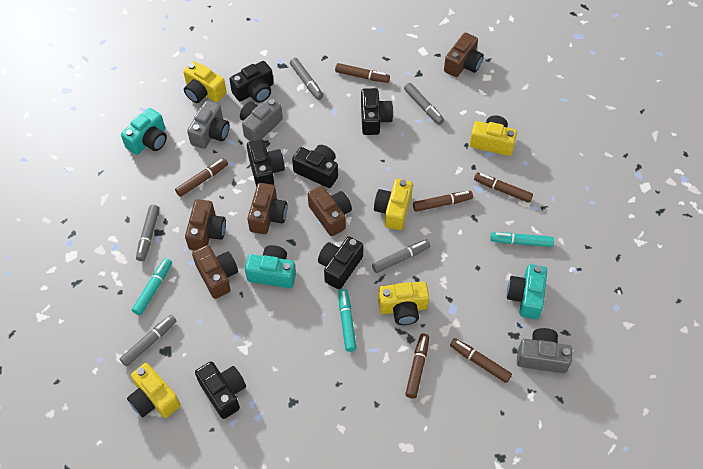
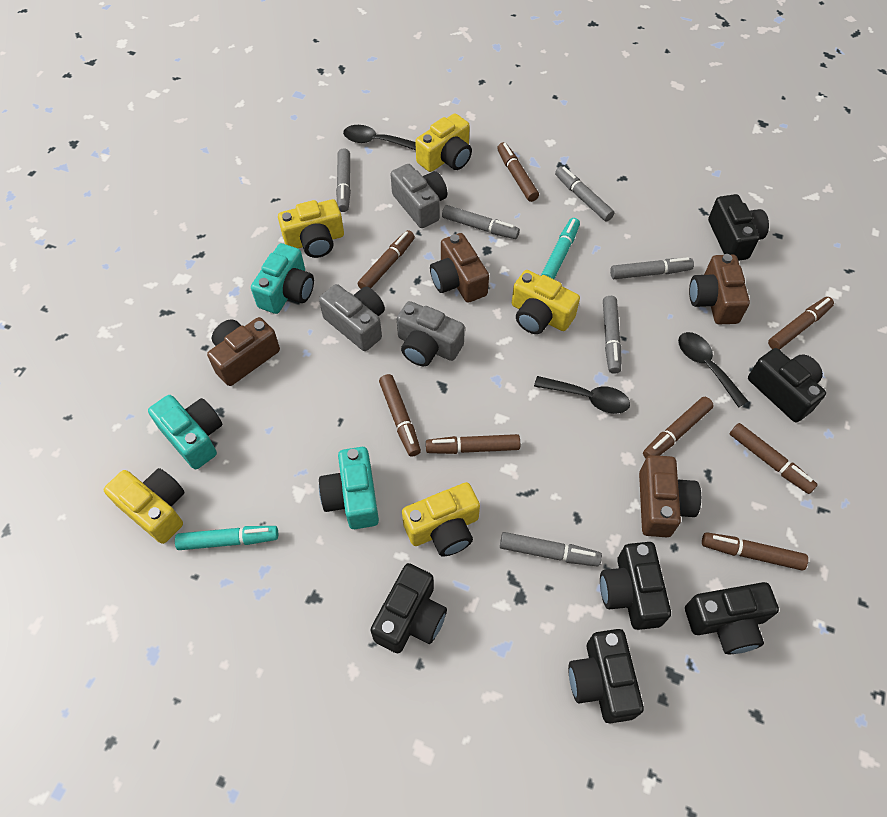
black spoon: none = 0 -> [343,125,416,150] [534,376,630,414] [678,332,749,408] = 3
brown camera: [185,199,226,250] [192,245,238,299] [248,183,288,234] [308,186,352,236] [444,33,484,77] = 5 -> [207,317,280,386] [430,233,489,303] [639,455,701,537] [689,254,750,324] = 4
brown marker: [175,158,228,197] [335,63,390,83] [405,334,429,399] [413,191,473,212] [450,338,512,383] [474,173,533,203] = 6 -> [358,230,415,289] [379,374,421,457] [426,434,520,454] [497,142,539,202] [643,397,714,458] [702,532,808,571] [730,423,818,494] [768,297,834,350] = 8
grey marker: [120,315,176,367] [136,205,159,261] [290,58,323,100] [372,240,431,273] [404,83,444,125] = 5 -> [336,148,351,212] [442,205,520,239] [500,532,602,567] [555,166,615,221] [603,296,622,374] [610,257,694,279] = 6
turquoise marker: [132,258,172,315] [338,289,356,352] [490,232,554,247] = 3 -> [175,526,278,550] [541,218,580,279] = 2

